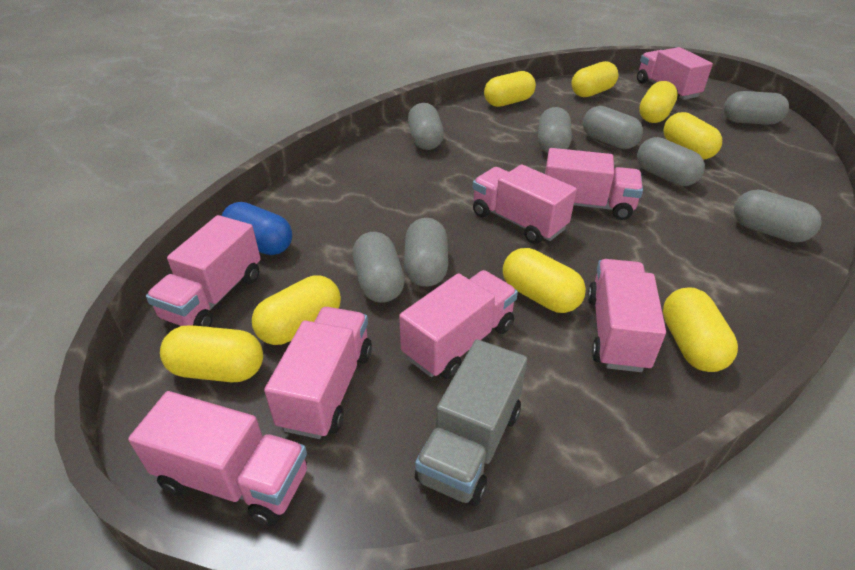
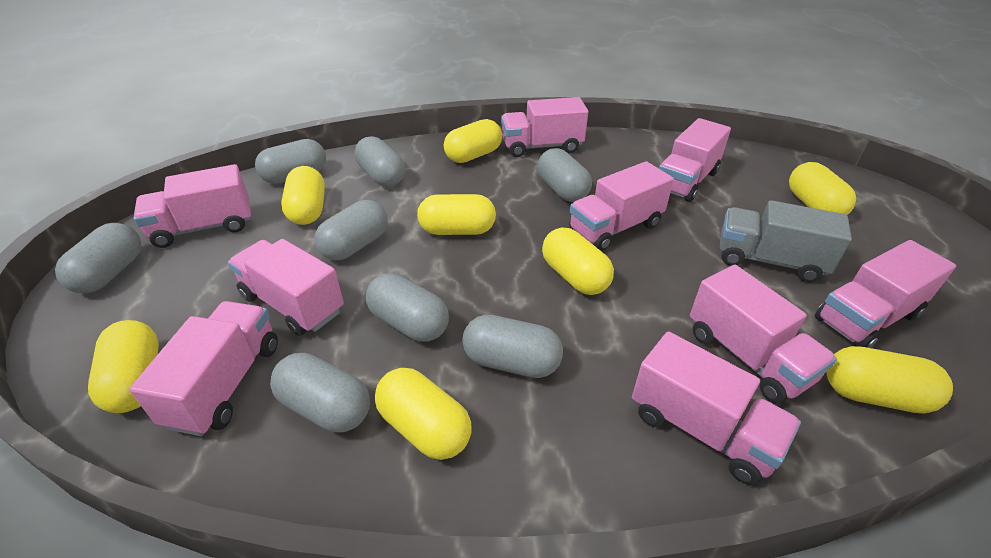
blue capsule: [221,202,292,255] = 1 -> none = 0
pink truck: [128,391,307,526] [146,215,261,327] [264,307,372,439] [399,270,518,379] [473,164,577,244] [545,148,643,220] [588,259,666,372] [637,47,713,100] = 8 -> [129,301,278,436] [134,164,252,248] [228,239,344,336] [501,97,588,157] [569,161,674,251] [632,331,801,485] [659,118,731,202] [690,265,837,403] [815,240,956,348] = 9

